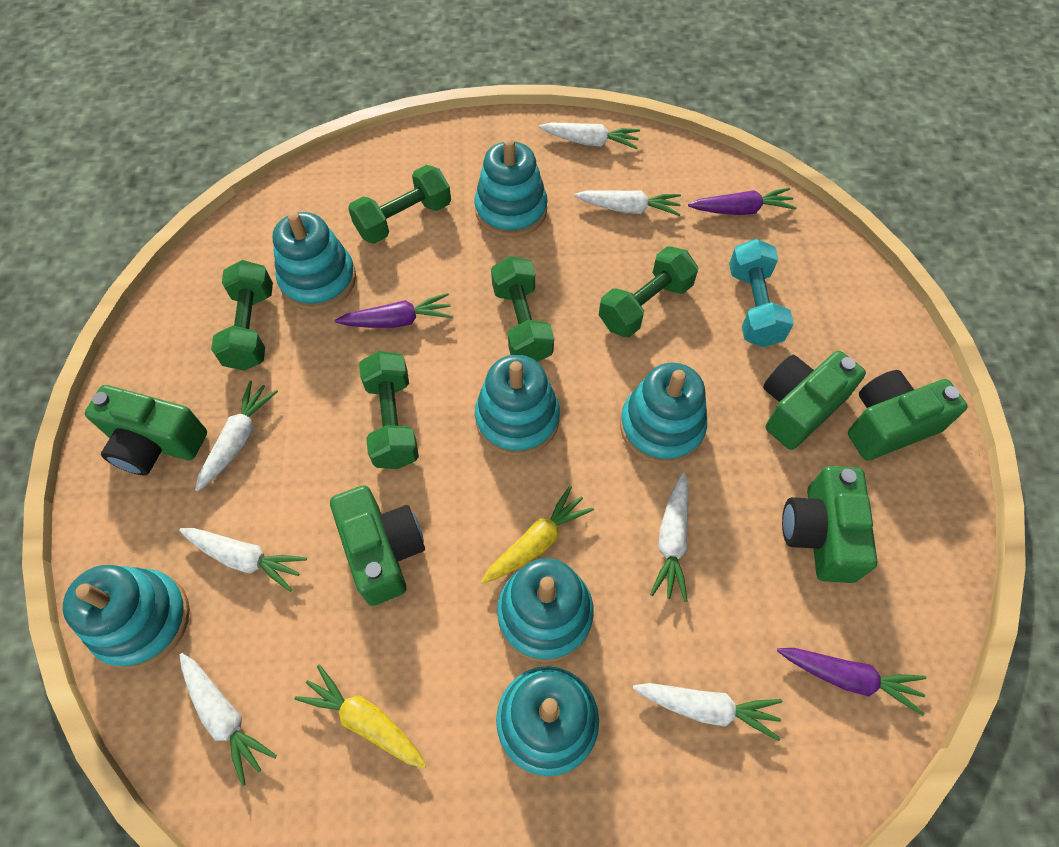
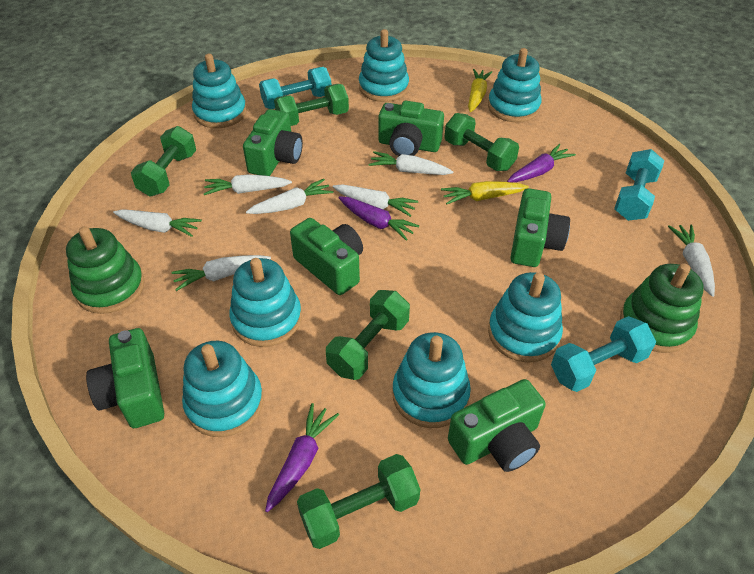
green camera: [85,385,207,476] [330,485,425,606] [763,351,866,450] [782,466,878,583] [848,370,968,461] = 5 -> [86,328,164,428] [243,109,303,176] [290,218,363,295] [378,101,444,156] [448,379,546,472] [510,188,570,267] = 6
green stacking toy: none = 0 -> [66,226,145,314] [620,263,704,353] = 2
turquoise dumbbell: [729,239,794,347] = 1 -> [259,67,331,109] [551,316,656,392] [614,149,664,221] = 3

